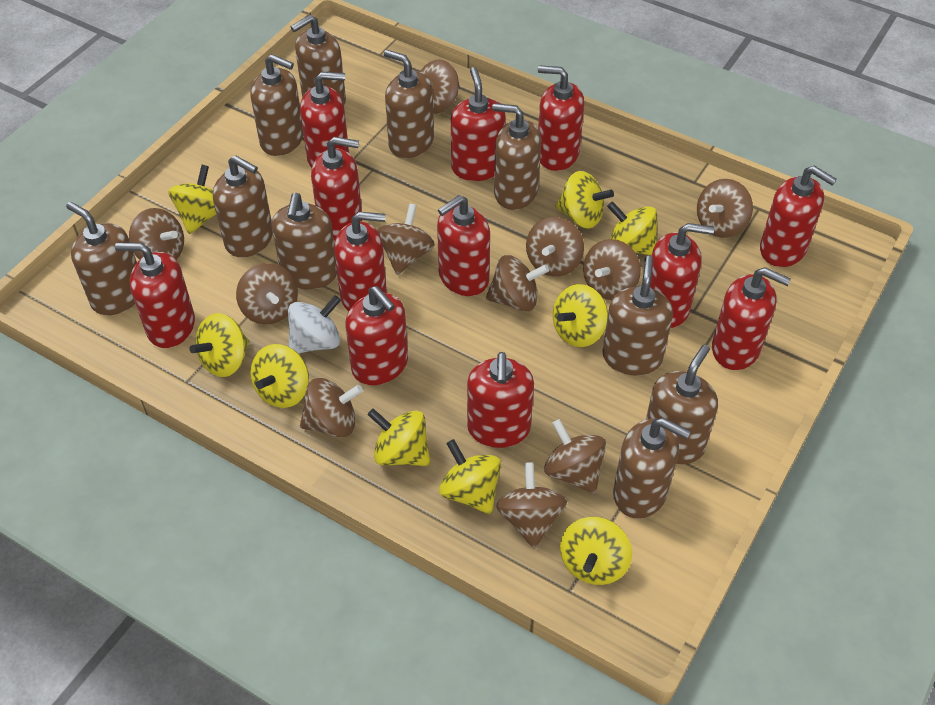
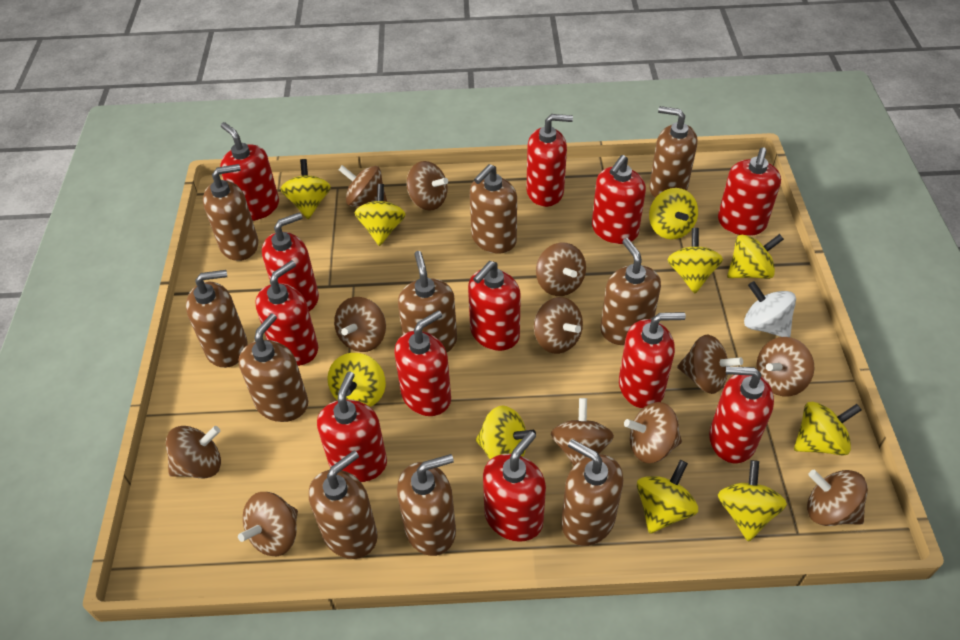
brown spinning top: [129,208,184,260] [236,263,298,324] [300,378,363,438] [377,203,435,275] [420,59,459,114] [486,255,549,312] [496,462,567,549] [526,217,584,277] [544,419,606,494] [583,239,641,300] [697,179,753,238] = 11 -> [166,426,221,479] [238,492,298,556] [334,297,386,352] [339,165,387,207] [407,161,448,211] [534,297,583,354] [536,243,586,296] [551,398,614,465] [624,402,682,463] [677,335,743,394] [756,337,814,397] [807,470,868,526] = 12
yellow spinning top: [168,165,216,234] [189,313,249,377] [251,344,309,408] [368,409,430,466] [439,439,501,514] [553,284,608,347] [555,171,614,228] [560,517,632,585] [607,201,657,255] = 9 -> [281,159,331,219] [327,353,386,407] [354,184,406,246] [476,406,536,459] [637,460,698,534] [649,188,698,239] [668,228,723,293] [718,460,787,542] [727,234,784,279] [794,402,862,456] = 10

